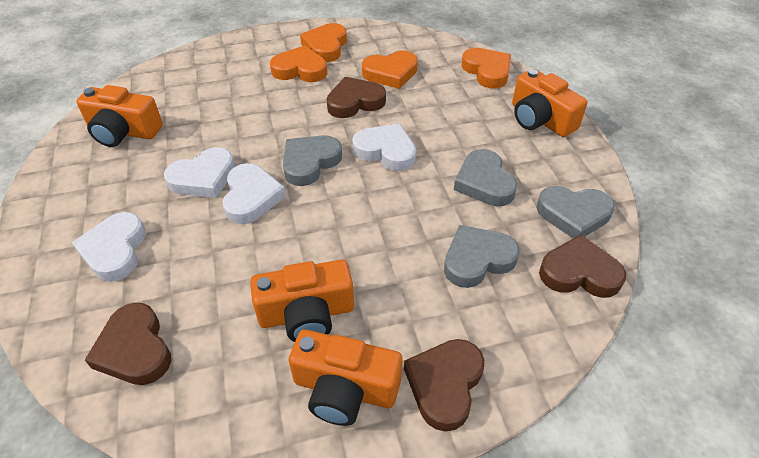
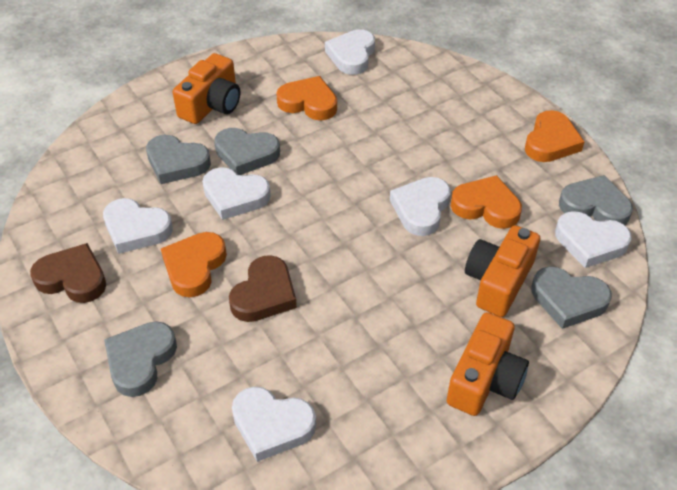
brown heart: [85,303,171,385] [326,77,386,118] [404,339,485,431] [539,235,626,298] = 4 -> [30,243,106,303] [229,255,297,322] = 2
grey heart: [283,135,342,186] [444,225,520,288] [454,149,517,206] [536,186,615,238] = 4 -> [104,321,177,397] [146,135,211,184] [214,128,280,175] [531,266,612,329] [559,175,633,225] = 5
orange camera: [76,85,163,147] [250,260,354,342] [289,329,403,426] [512,69,588,137] = 4 -> [173,53,240,124] [447,312,529,416] [465,225,540,317] = 3
white heart: [72,212,146,282] [164,147,235,198] [222,163,286,224] [352,123,416,171] = 4 -> [103,198,173,254] [202,167,271,220] [232,387,316,462] [325,29,375,75] [390,177,451,236] [555,211,632,268] = 6

